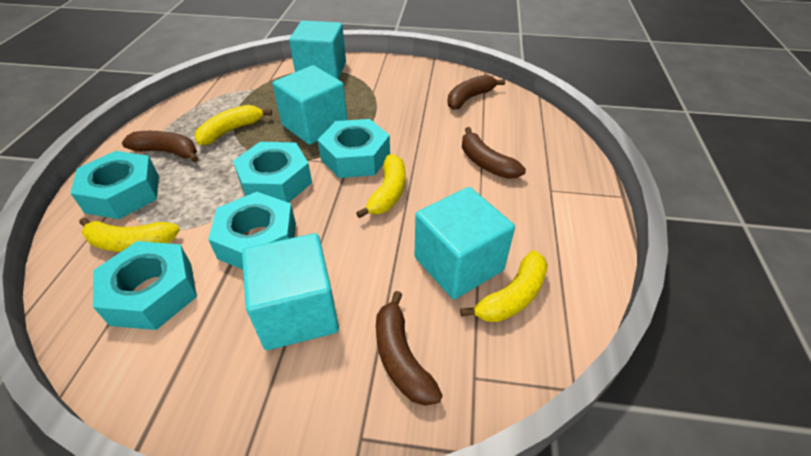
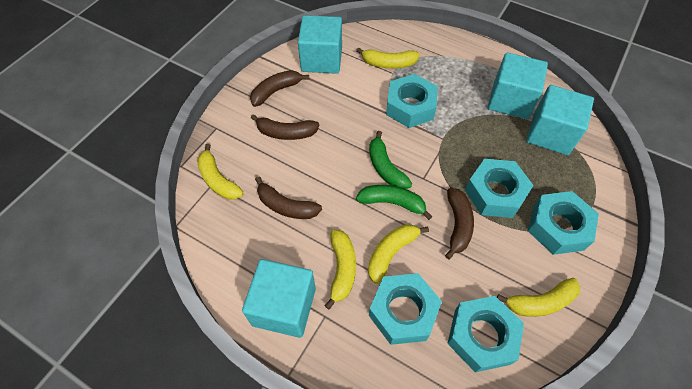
green banana: none = 0 -> [356,185,433,220] [369,131,412,189] = 2
yellow banana: [79,217,180,252] [194,105,272,145] [356,154,405,218] [460,250,548,322] = 4 -> [197,144,243,200] [324,229,356,310] [356,47,420,69] [368,224,429,284] [497,278,580,317] = 5

